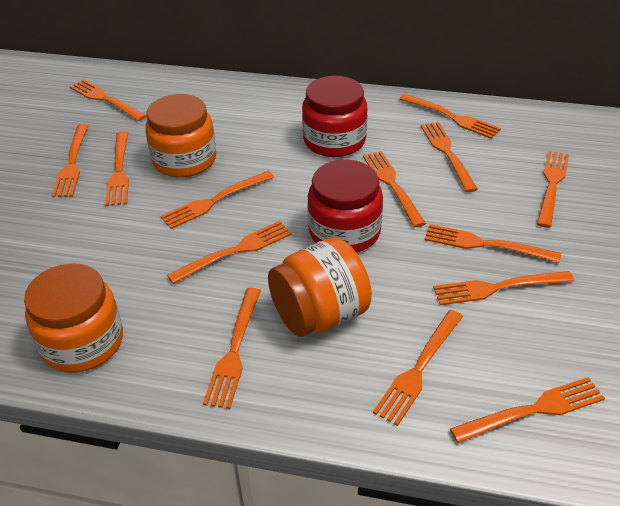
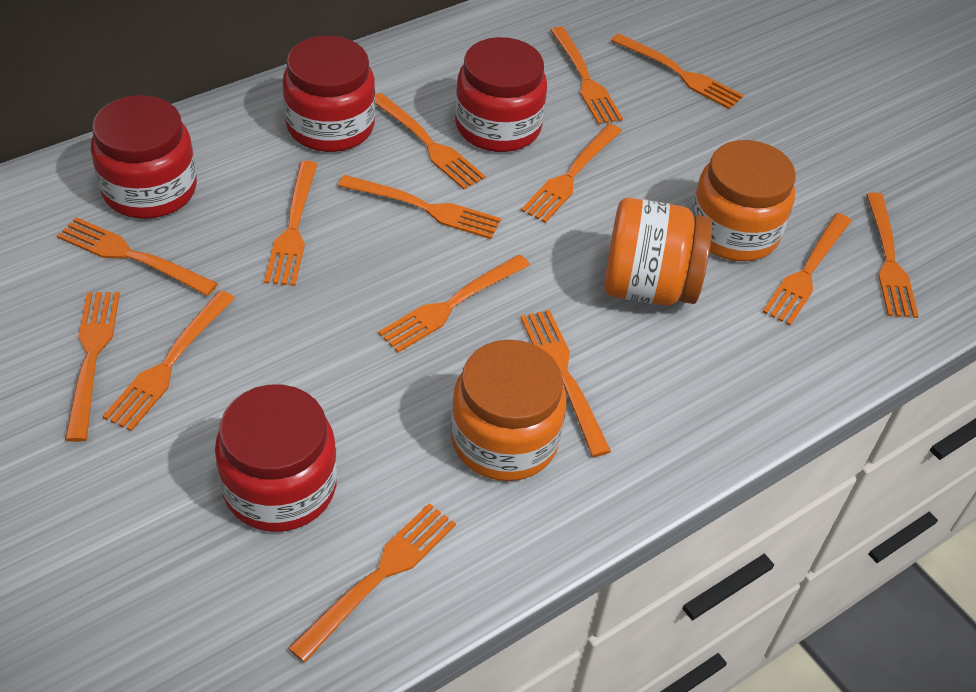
red jar: [302,76,368,157] [307,160,383,252] = 2 -> [91,95,197,219] [215,385,337,532] [283,35,375,152] [455,37,547,152] = 4

